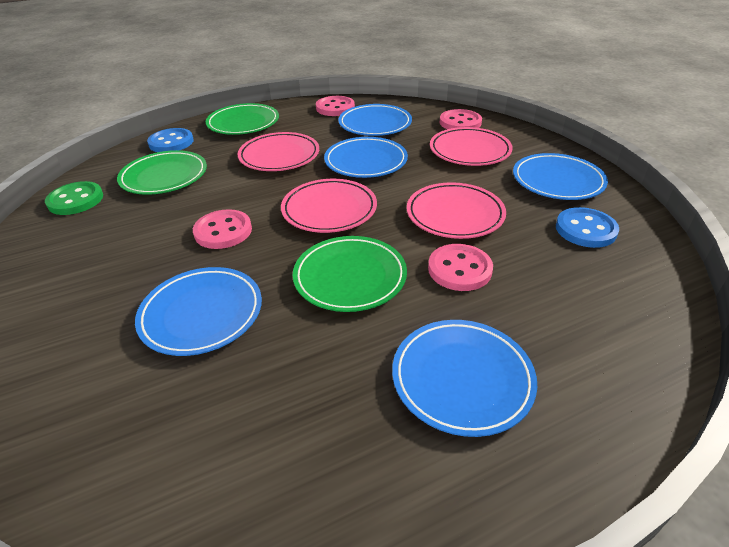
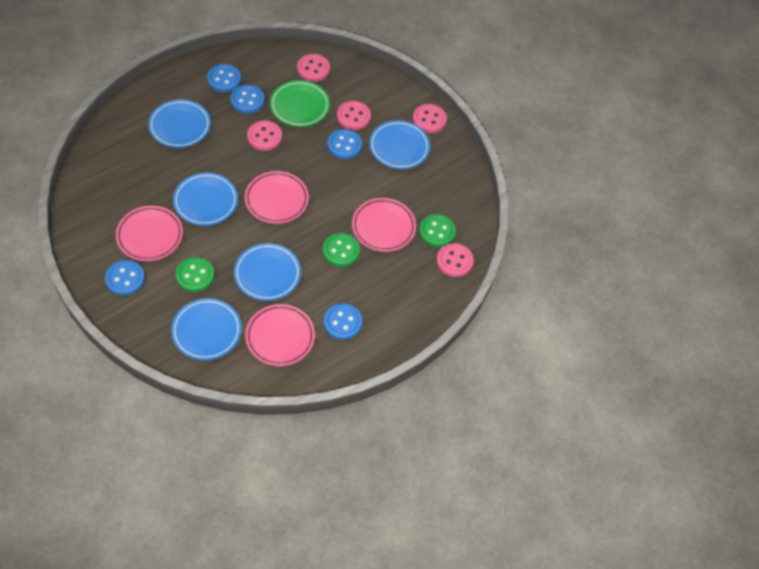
blue button: [147,128,194,152] [556,207,619,248] = 2 -> [105,260,145,295] [207,64,241,92] [230,85,265,114] [324,303,362,340] [327,129,362,159] = 5
green button: [45,181,103,215] = 1 -> [176,257,214,292] [323,233,360,267] [419,214,456,247] = 3
green plate: [117,150,207,195] [206,103,279,135] [293,236,407,312] = 3 -> [270,80,330,127] = 1
pink button: [193,209,252,249] [316,96,355,116] [428,244,493,291] [440,109,482,129] = 4 -> [247,121,282,151] [297,54,330,82] [337,101,371,130] [413,104,447,133] [437,243,474,277] = 5

